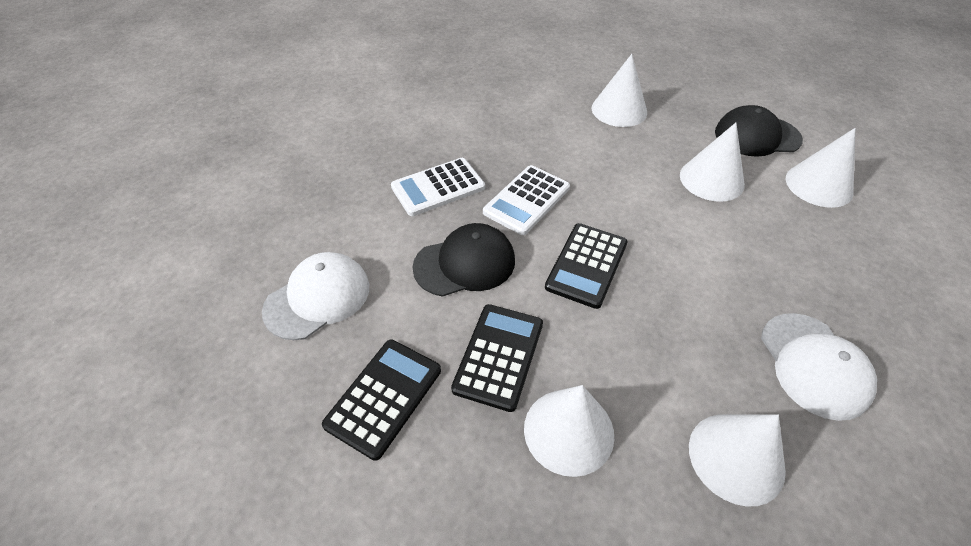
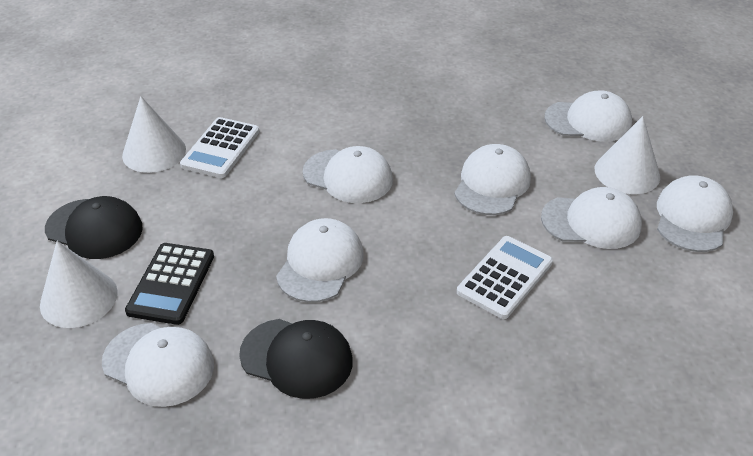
black calculator: [322,340,441,461] [451,304,543,412] [545,223,628,309] = 3 -> [125,243,214,325] = 1
white cap: [262,252,369,340] [761,313,877,421] = 2 -> [102,323,214,407] [276,218,364,302] [303,146,393,203] [454,144,531,215] [541,187,642,249] [544,90,632,142] [657,175,733,252] = 7
white cone: [524,385,614,477] [592,54,647,127] [680,123,745,202] [689,414,786,507] [786,128,855,208] = 5 -> [40,241,118,328] [122,96,186,173] [595,116,660,194] = 3

